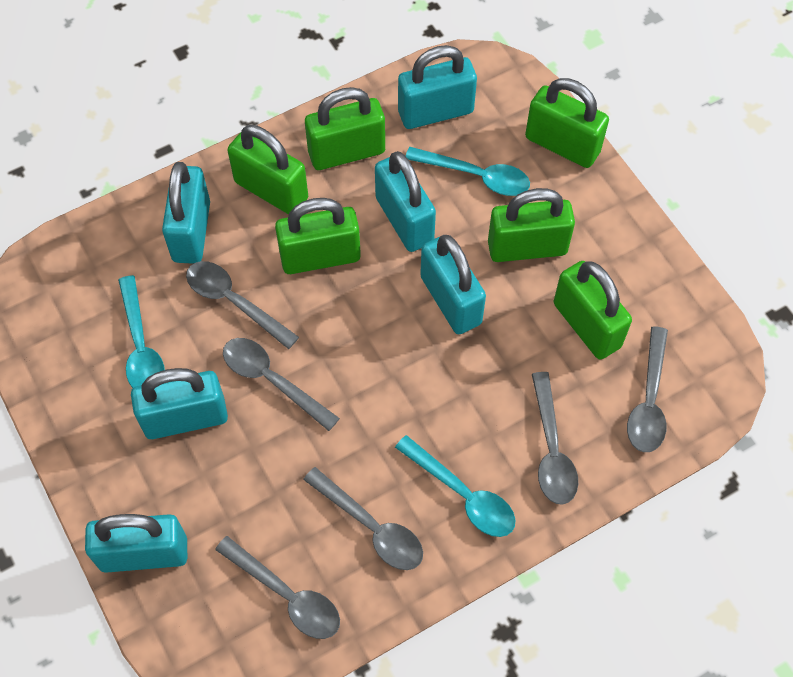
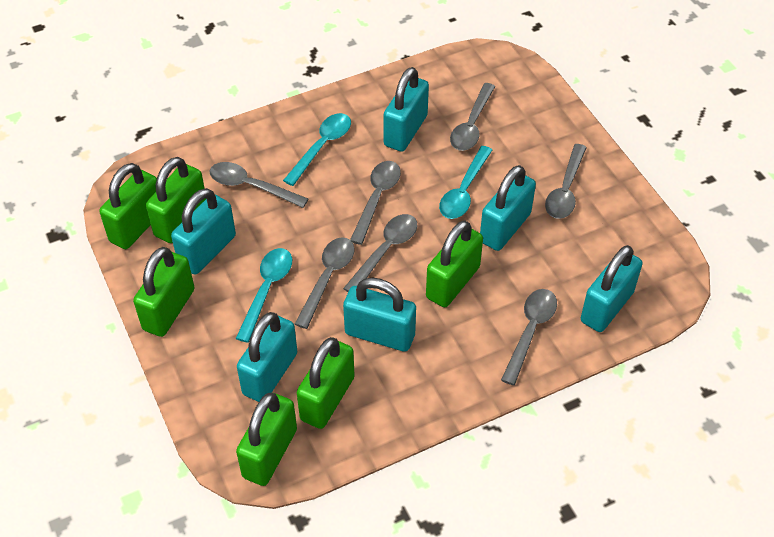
grey spoon: [186,261,299,349] [215,536,340,639] [223,338,340,431] [303,467,423,570] [532,372,578,505] [627,326,668,452] = 6 -> [209,162,308,208] [295,237,355,329] [343,214,417,292] [350,161,401,245] [450,83,495,151] [501,289,557,385] [545,144,587,219] = 7

